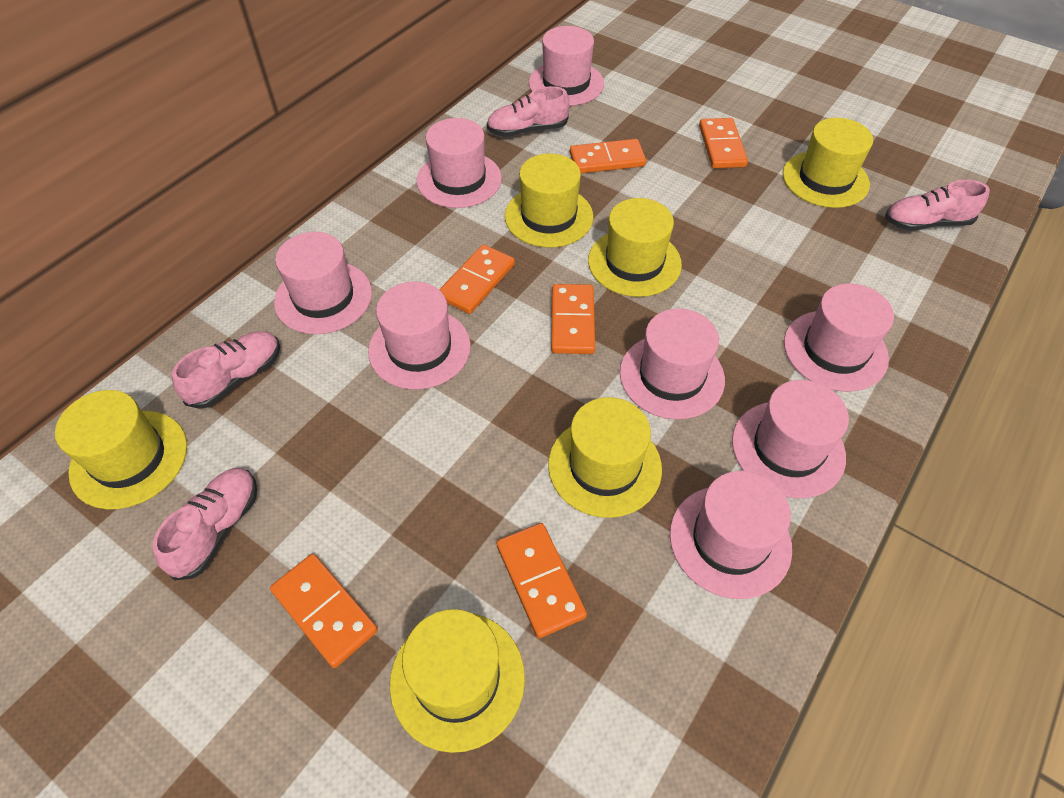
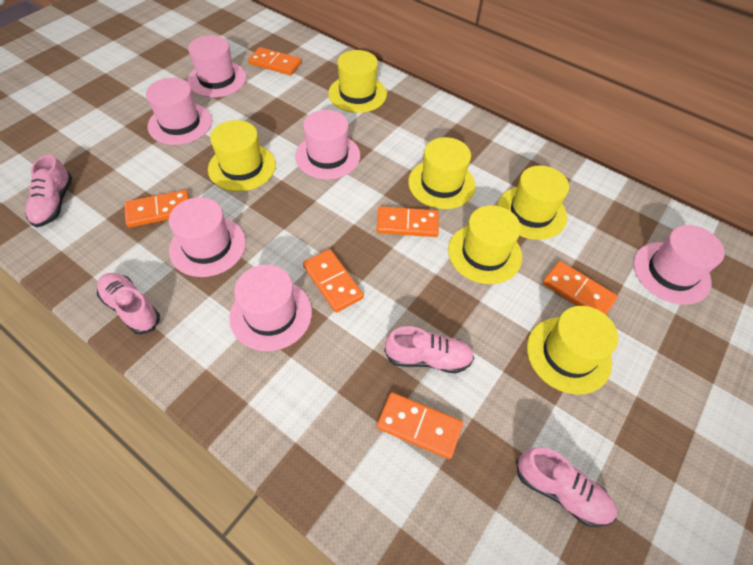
pink hat: [274,232,372,334] [368,282,471,390] [417,118,502,208] [529,26,604,106] [620,309,725,419] [670,471,792,599] [732,380,849,498] [784,283,894,392] = 8 -> [146,78,212,145] [169,197,246,277] [187,35,247,97] [229,265,312,351] [295,110,360,179] [633,225,725,305] = 6

